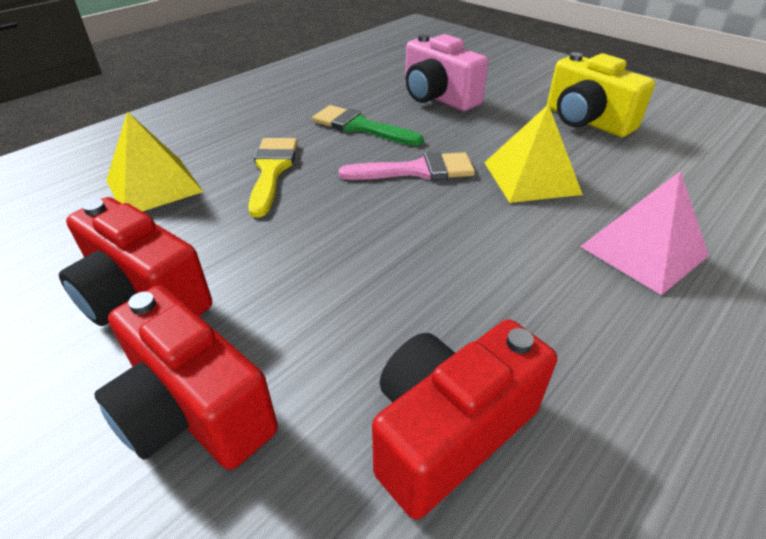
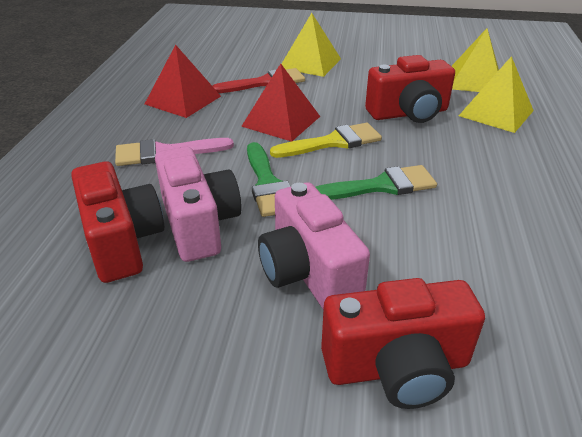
green brush: [312,105,424,146] = 1 -> [247,142,291,217] [316,165,437,200] = 2
pink camera: [405,34,488,111] = 1 -> [155,147,242,262] [258,183,370,310] = 2
pink pyramid: [580,171,709,295] = 1 -> none = 0
red brush: none = 0 -> [212,68,305,93] = 1
red pyramid: none = 0 -> [145,45,221,118] [241,63,320,141] = 2
yellow camera: [547,52,655,137] = 1 -> none = 0
yellow pyramid: [106,111,203,211] [484,104,583,203] = 2 -> [282,13,341,77] [452,28,499,92] [459,56,534,133] = 3

